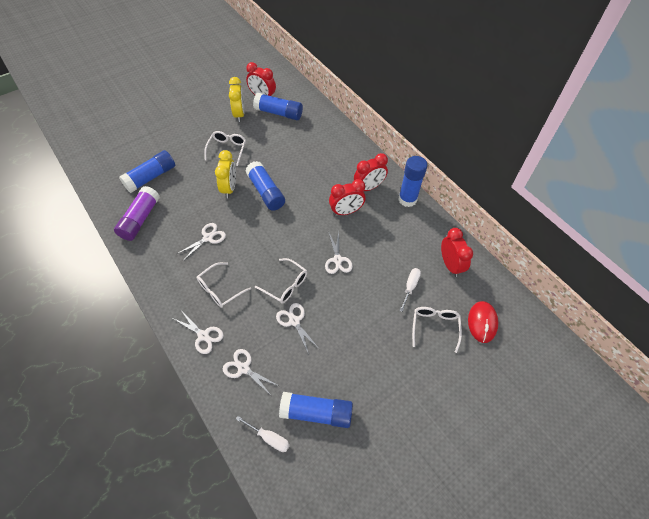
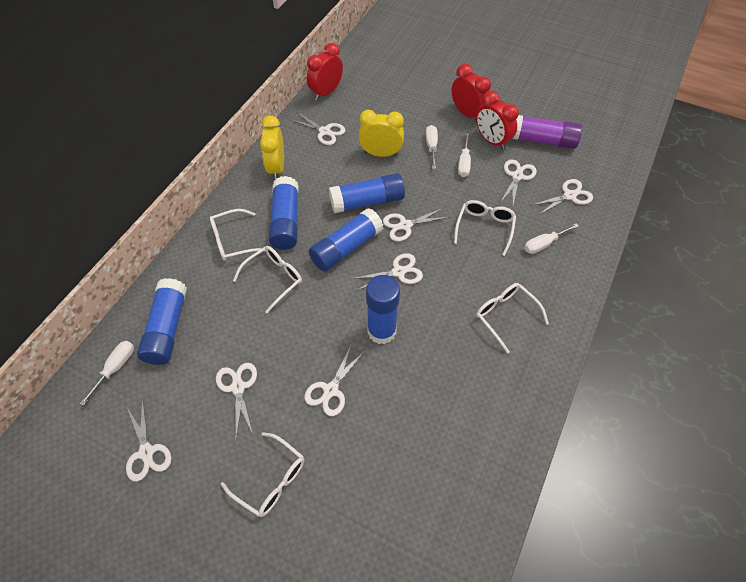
red clock: [246,62,276,96] [329,179,365,216] [354,153,388,191] [441,228,473,277] = 4 -> [307,43,343,101] [452,64,491,120] [476,91,519,150] = 3
red mouse: [468,301,498,343] = 1 -> none = 0
white glasses: [196,262,251,308] [204,131,246,166] [255,258,307,303] [412,307,462,353] = 4 -> [210,209,265,261] [221,432,304,517] [233,246,302,313] [454,200,516,256] [476,283,549,354] = 5
white scissors: [173,310,224,354] [177,223,226,261] [223,349,279,395] [276,303,318,354] [325,232,353,274] = 5 -> [126,399,171,482] [216,363,257,437] [289,112,345,145] [304,346,365,416] [351,253,423,291] [383,208,449,241] [500,159,537,205] [532,179,593,215] = 8
white screwdriver: [236,416,290,452] [399,268,421,312] = 2 -> [80,341,134,406] [426,125,438,169] [458,133,471,177] [524,223,579,254] = 4

